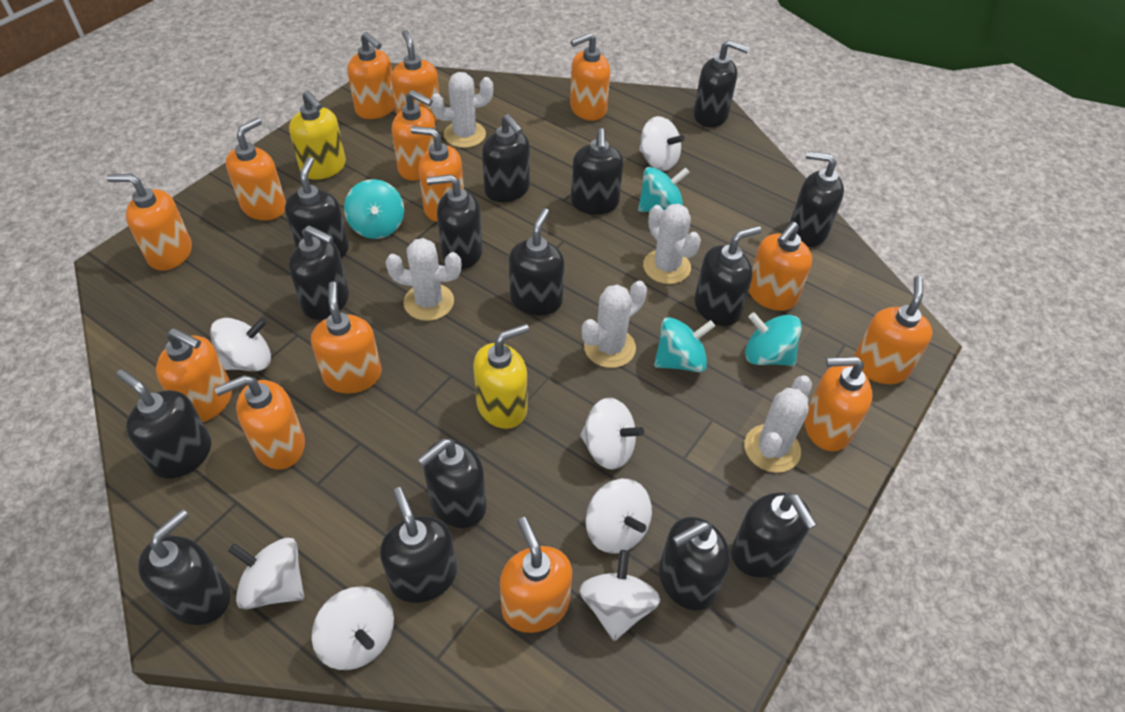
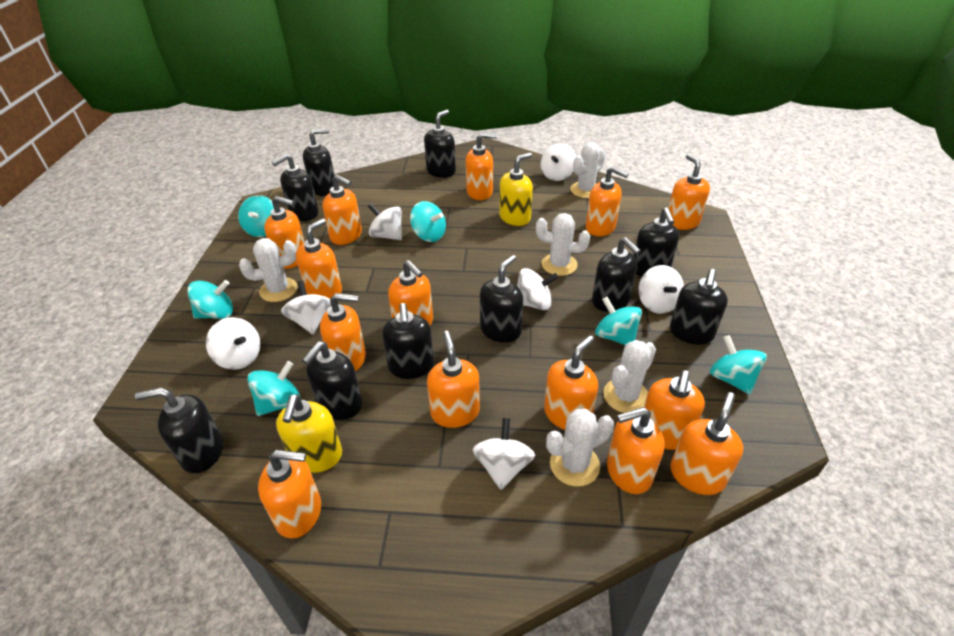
black soap dispenser: [116,369,211,479] [138,509,230,625] [285,157,349,258] [289,225,349,319] [380,487,457,603] [417,439,487,528] [427,174,483,269] [482,114,530,202] [509,208,565,316] [571,128,624,215] [659,517,730,610] [694,40,749,127] [695,226,761,326] [731,492,817,577] [790,151,844,247] = 15 -> [135,387,223,473] [272,154,319,221] [302,341,362,420] [303,128,335,196] [382,303,434,379] [424,110,456,178] [480,255,523,343] [592,237,641,312] [634,207,679,277] [670,269,728,345] = 10
turquoise spinning top: [344,179,404,239] [638,167,690,212] [654,317,715,372] [745,312,802,366] = 4 -> [187,280,233,319] [238,195,274,237] [247,361,301,416] [410,201,446,242] [595,297,642,345] [710,335,767,394] = 6

